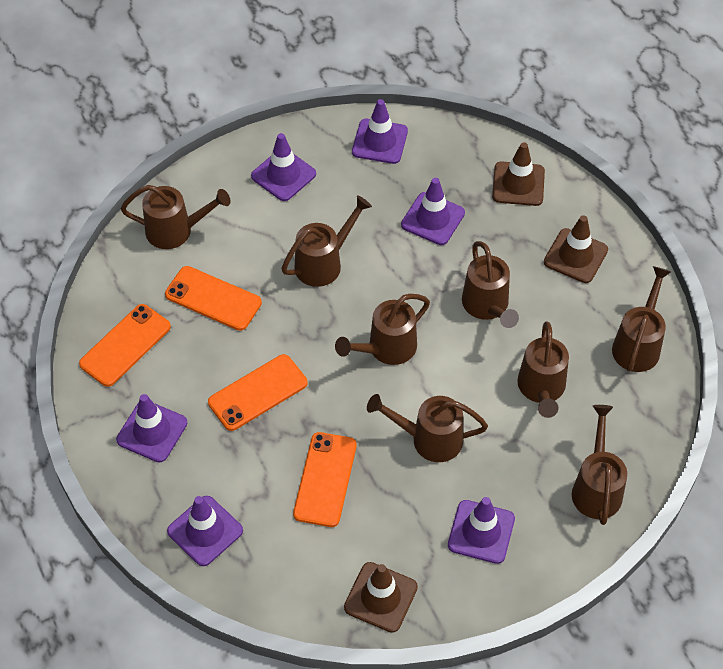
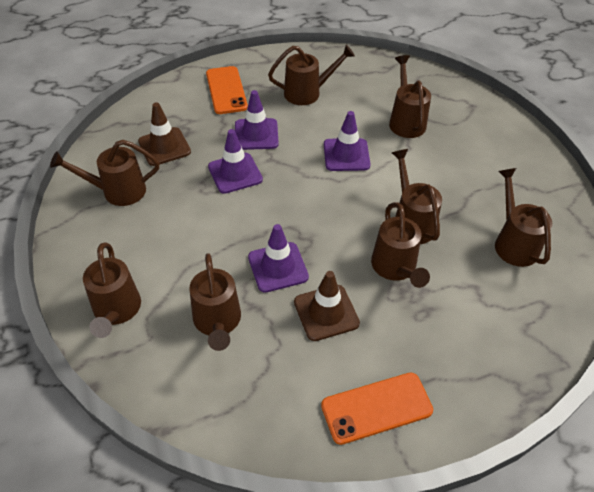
brown traffic cone: [344,562,418,633] [492,142,545,206] [544,215,608,283] = 3 -> [138,102,191,166] [294,271,360,341] = 2
orange phone: [79,304,171,387] [165,266,262,331] [208,354,307,431] [293,432,357,527] = 4 -> [206,66,248,114] [321,373,433,445] = 2
purple traffic cone: [116,394,187,462] [167,496,243,566] [251,133,316,201] [352,99,408,164] [401,178,465,245] [448,497,515,564] = 6 -> [208,129,263,194] [235,90,279,150] [248,224,309,293] [324,111,371,171] = 4

